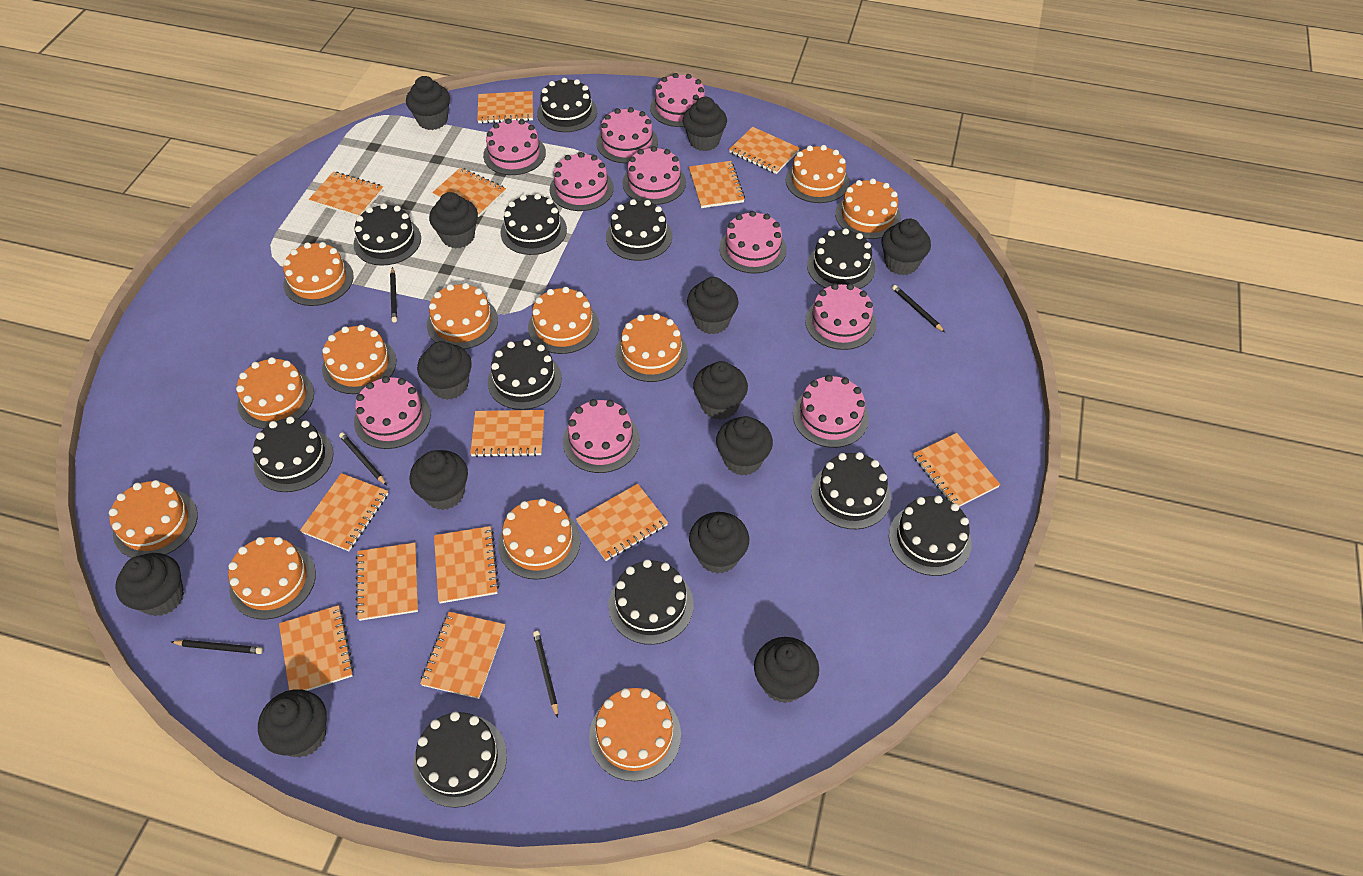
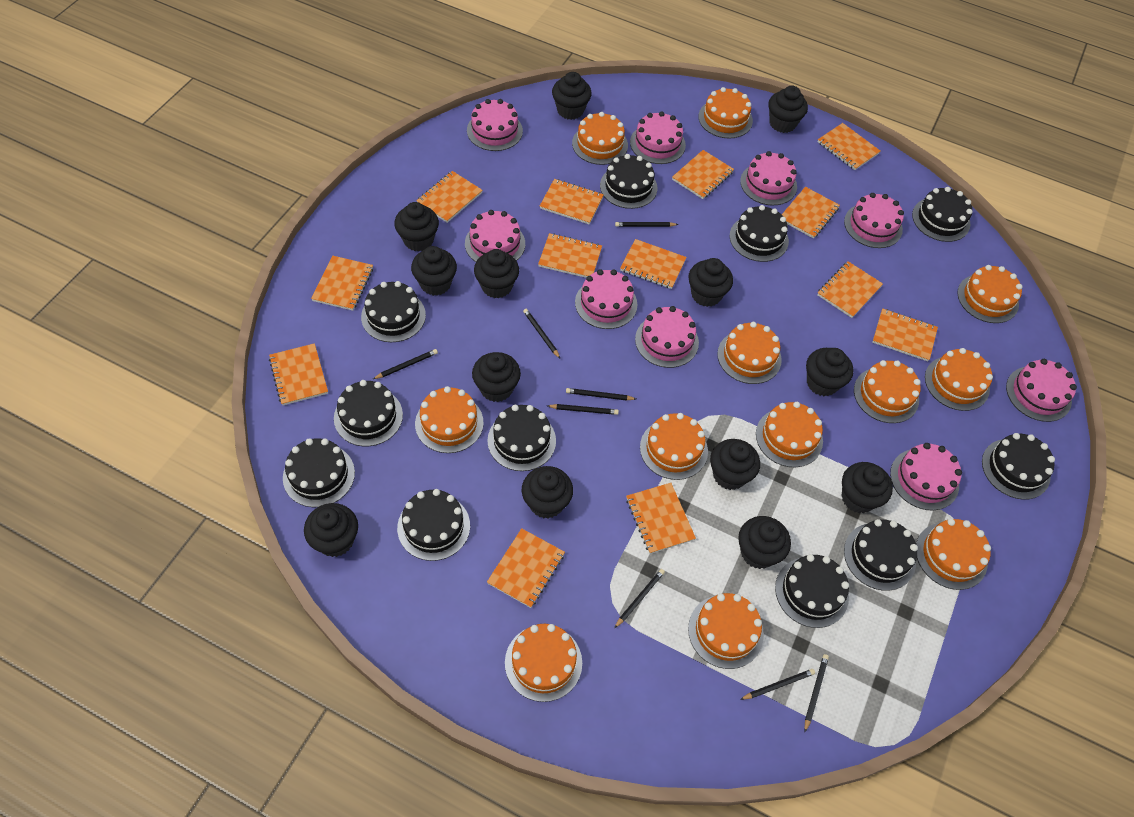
black pencil: [172,640,263,654] [339,432,387,486] [390,267,397,323] [533,631,558,718] [892,285,945,332] = 5 -> [373,349,438,379] [523,309,560,358] [547,404,619,415] [566,388,636,401] [614,569,665,628] [615,222,679,227] [740,669,815,700] [804,654,829,732] = 8
pink cake: [354,376,431,449] [483,119,546,175] [550,152,614,211] [563,399,640,473] [596,107,658,163] [622,146,686,205] [650,73,705,127] [719,211,786,274] [793,375,869,448] [805,283,876,350] = 10 -> [465,210,525,262] [467,99,523,151] [575,269,637,329] [630,111,686,164] [635,306,699,368] [740,151,797,205] [844,193,904,248] [890,443,962,510] [1006,359,1077,422] = 9

